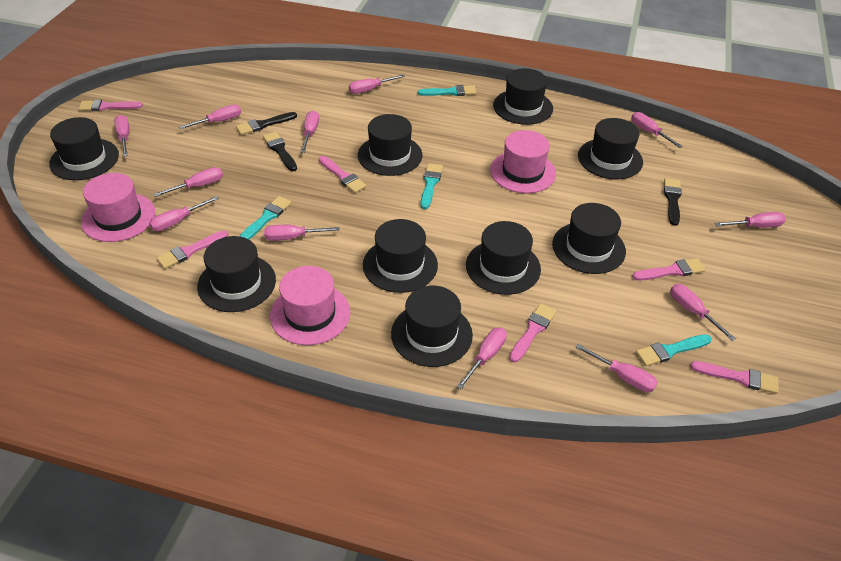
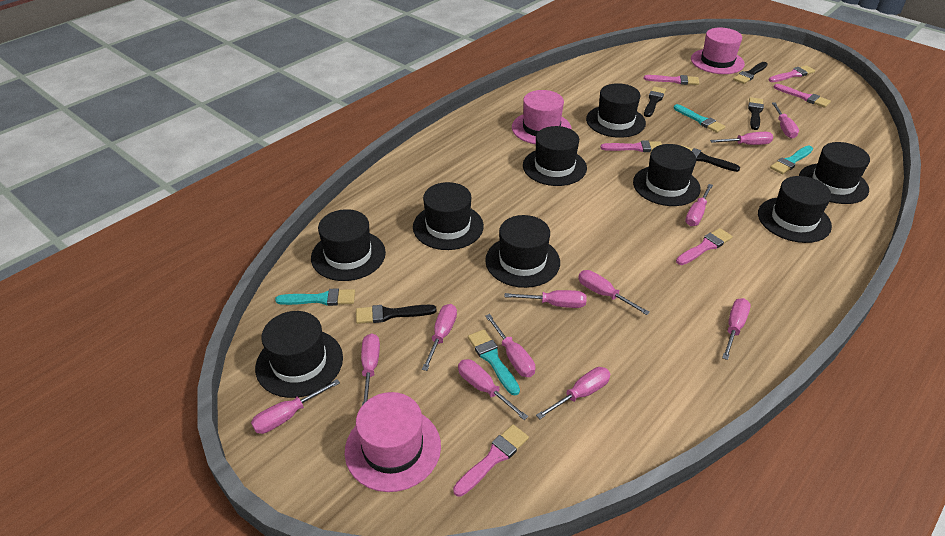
black brush: [236,112,297,135] [263,132,297,171] [664,178,682,226] = 3 -> [356,305,437,324] [644,86,666,117] [681,145,740,172] [733,62,767,84] [748,97,764,130] = 5

